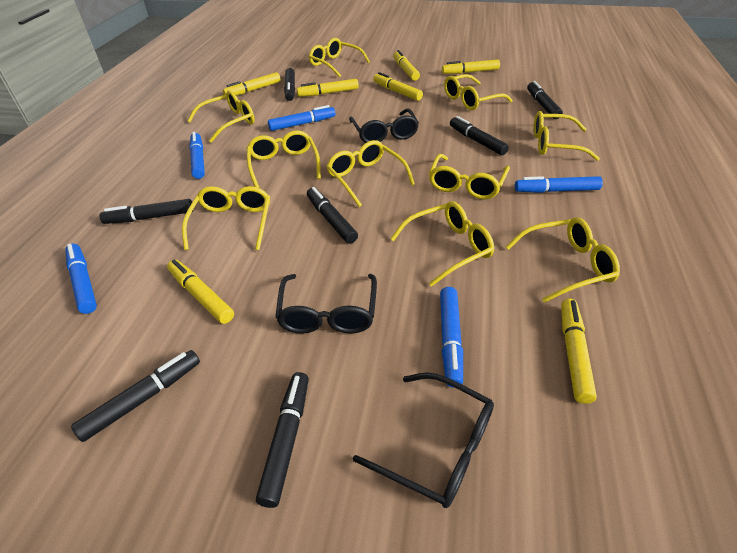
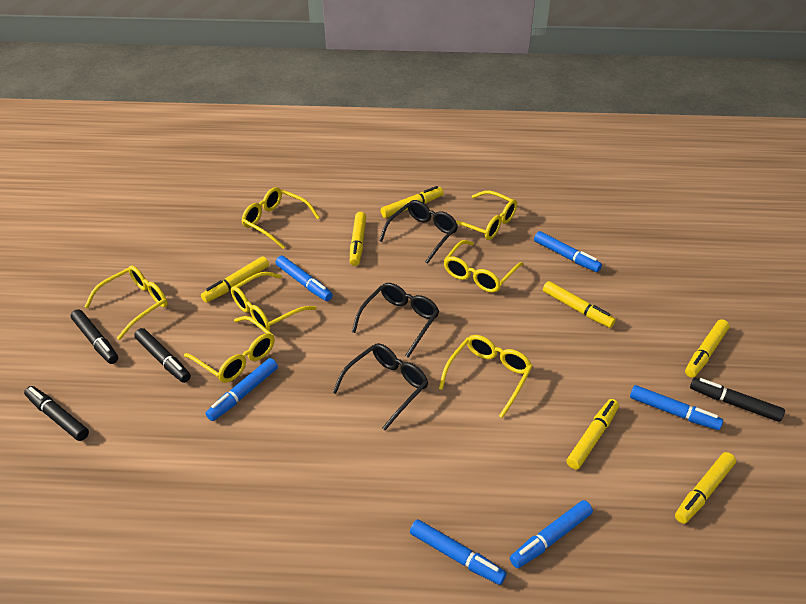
black marker: [71,350,200,442] [99,199,193,224] [256,372,309,508] [284,68,295,101] [307,187,358,244] [450,116,509,155] [527,81,563,119] = 7 -> [24,386,89,441] [71,309,118,364] [134,328,191,383] [690,378,785,422] = 4
blue marker: [65,244,97,314] [189,132,205,179] [268,105,335,131] [440,287,463,388] [515,176,603,193] = 5 -> [205,358,278,421] [275,256,333,301] [410,519,506,585] [510,500,593,568] [534,231,602,272] [630,385,723,430] = 6
yellow glasses: [182,186,270,251] [187,90,255,143] [247,131,321,188] [309,38,370,77] [326,140,415,207] [390,201,494,287] [429,154,510,199] [444,74,513,110] [506,217,620,303] [533,111,600,161] = 10 -> [84,265,168,340] [184,316,274,383] [231,272,316,331] [242,187,320,249] [439,335,533,418] [444,240,524,293] [455,190,517,240] = 7

